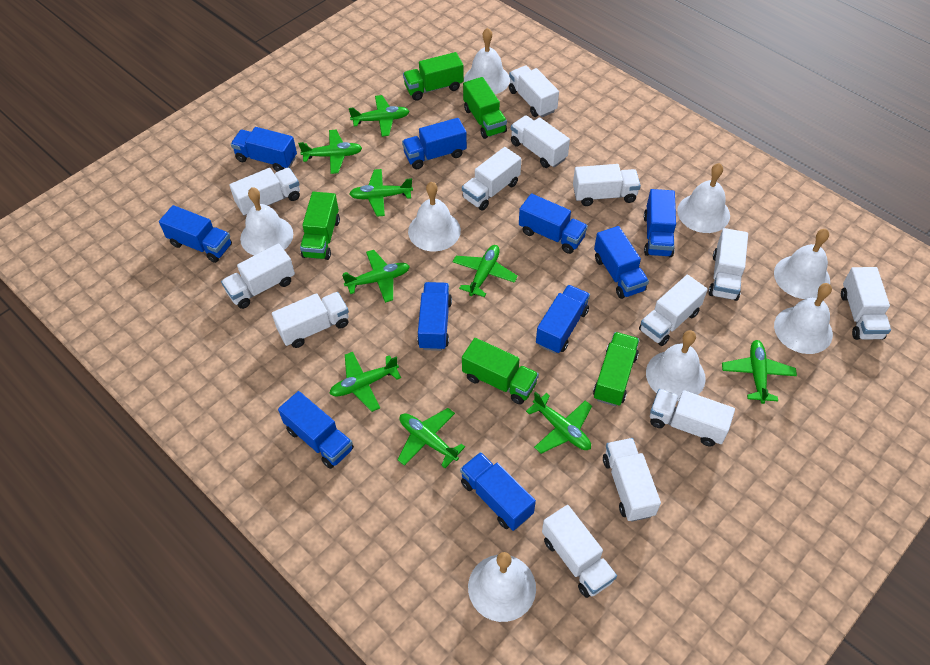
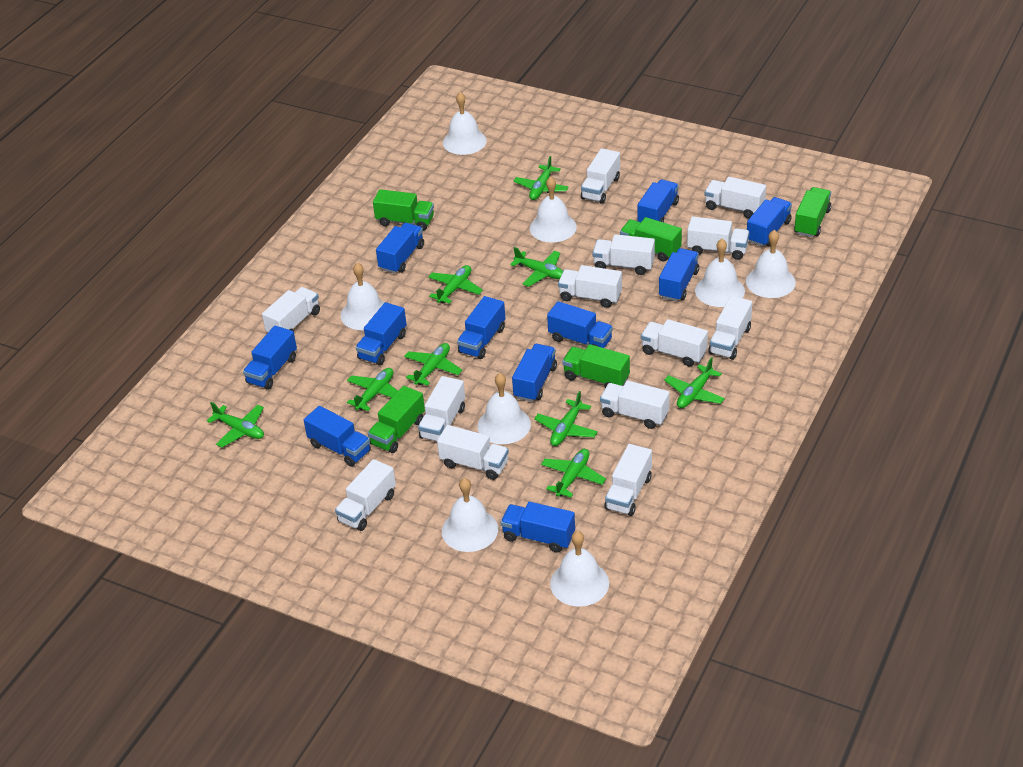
blue truck: [159,205,232,263] [231,127,297,172] [278,391,354,469] [402,118,467,169] [417,282,452,351] [460,452,536,531] [519,194,588,254] [536,285,590,354] [594,226,649,299] [644,189,676,257] = 10 -> [243,326,297,390] [304,406,371,466] [356,302,407,365] [376,223,424,274] [457,296,506,359] [501,502,575,553] [512,344,557,402] [547,301,613,348] [637,179,679,223] [659,248,699,301] [747,197,792,247] = 11

